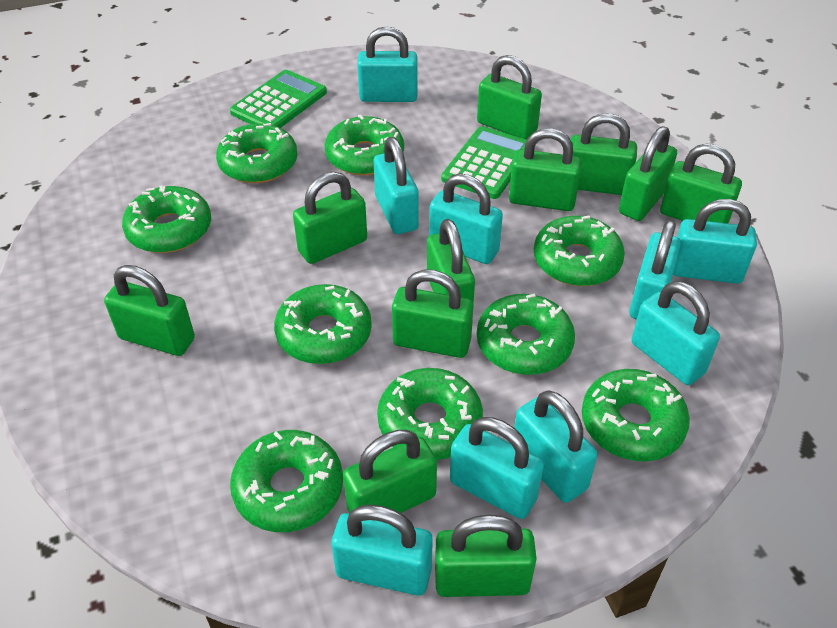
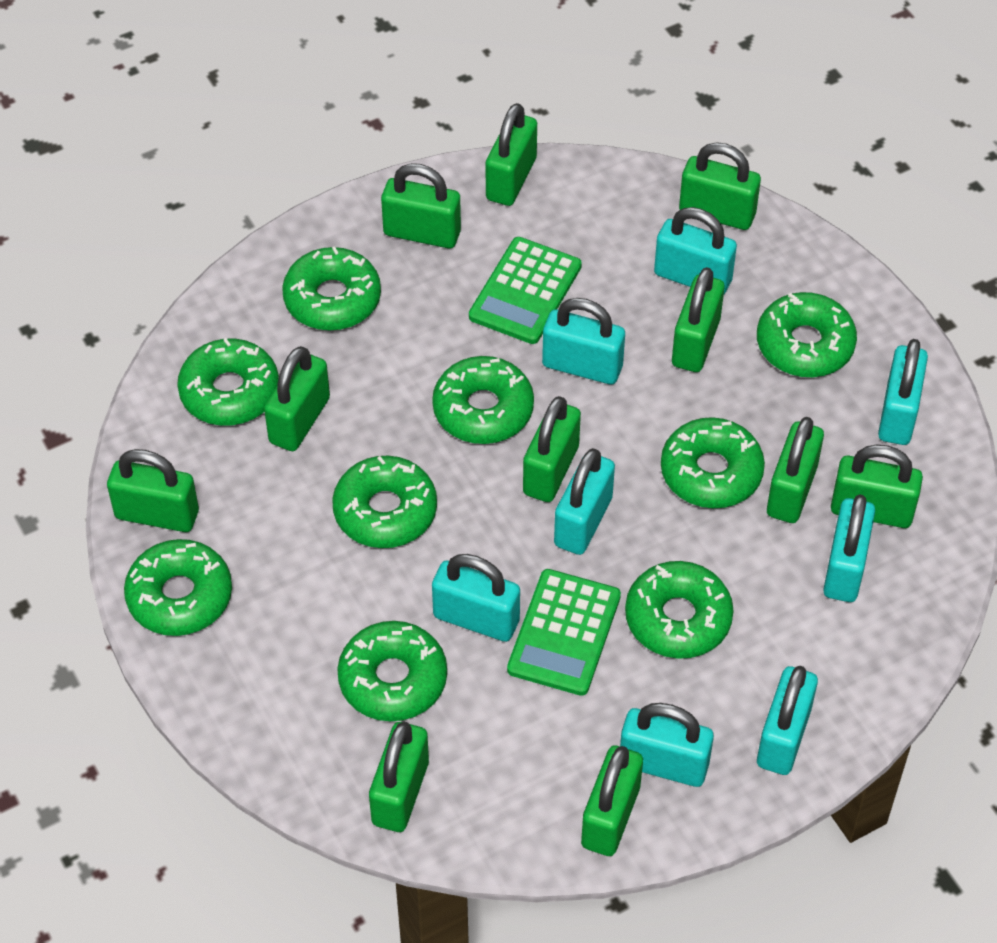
turquoise padlock: [331,505,433,596] [357,26,418,102] [374,137,419,234] [429,174,503,264] [450,417,544,519] [514,390,598,503] [629,220,681,320] [632,281,720,385] [673,199,757,284] = 9 -> [432,554,520,642] [542,298,625,384] [554,448,615,555] [620,703,714,787] [654,207,737,294] [757,666,818,775] [823,494,875,602] [878,339,928,445] = 8

